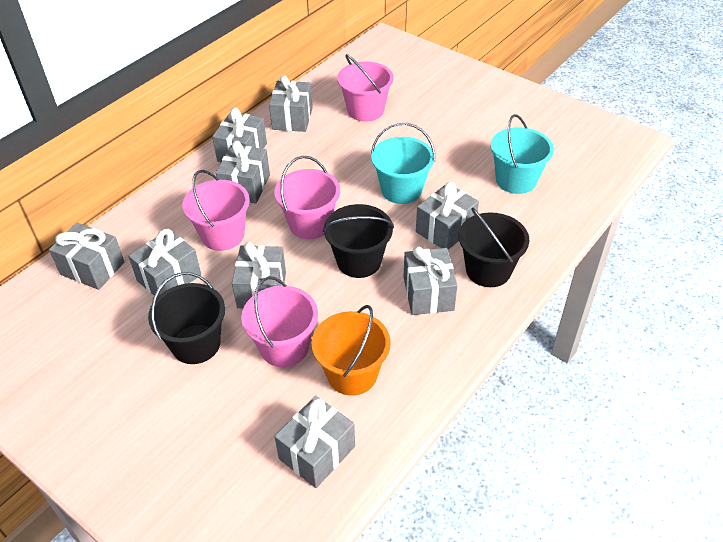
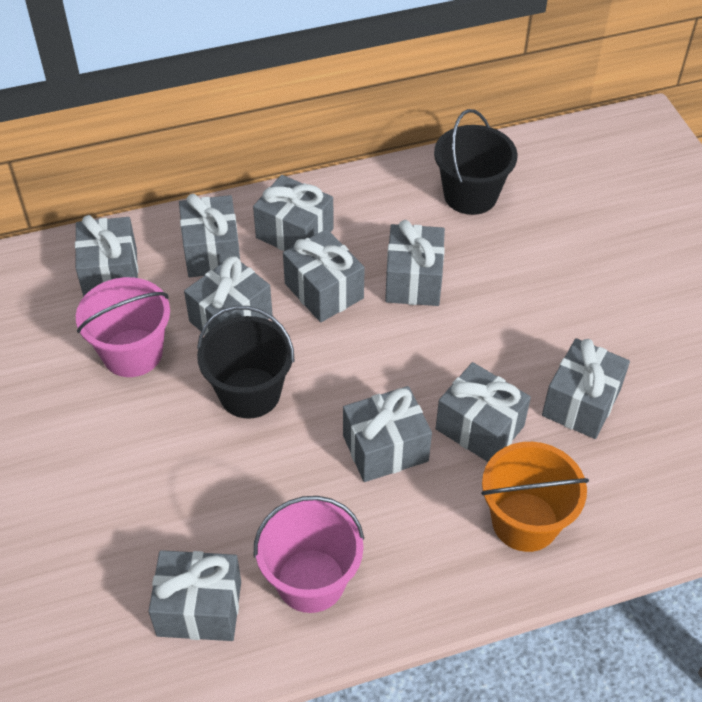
black bucket: [148,272,225,364] [323,204,394,278] [459,208,529,287] = 3 -> [197,306,295,419] [434,109,518,215] = 2
grey gift: [49,223,124,290] [128,229,201,296] [212,108,267,162] [216,141,270,203] [232,241,286,308] [269,75,313,132] [274,396,355,488] [403,246,458,315] [416,182,479,250] = 9 -> [75,215,138,297] [149,550,241,641] [179,194,240,277] [184,256,273,335] [253,175,334,251] [283,229,365,322] [343,386,432,482] [385,220,445,306] [436,362,531,462] [542,338,630,439] = 10
pink bucket: [182,170,250,251] [241,276,318,367] [274,156,340,239] [337,54,394,122] = 4 -> [76,277,170,377] [254,496,364,613] = 2
turquoise bucket: [371,123,435,204] [491,114,554,194] = 2 -> none = 0

